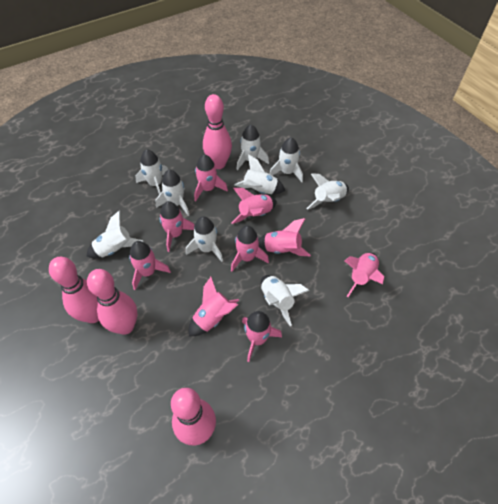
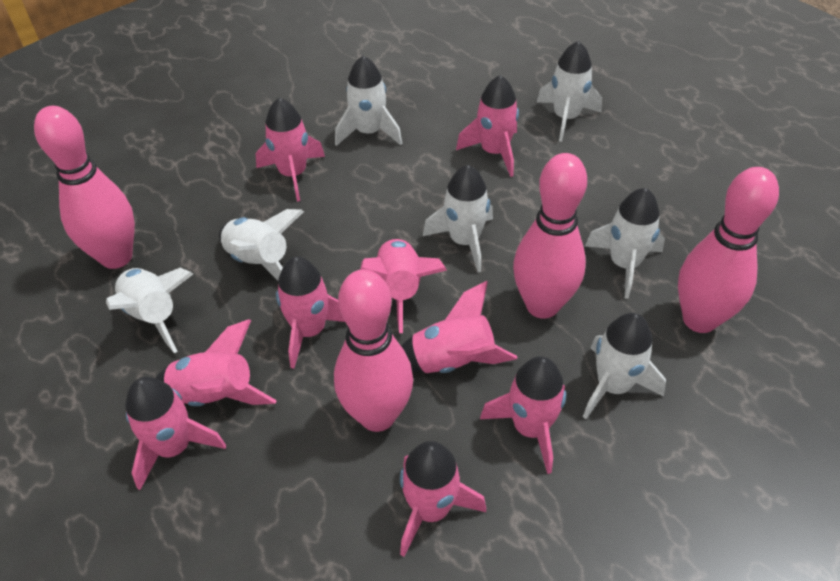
white rocket: [87,211,143,258] [135,149,168,195] [156,170,189,216] [186,216,223,262] [234,154,285,194] [237,125,269,170] [261,275,309,326] [270,137,303,182] [306,174,349,210] = 9 -> [106,268,193,353] [219,209,304,281] [335,56,402,146] [423,165,493,272] [537,41,602,142] [583,313,666,419] [585,188,665,299] = 7

